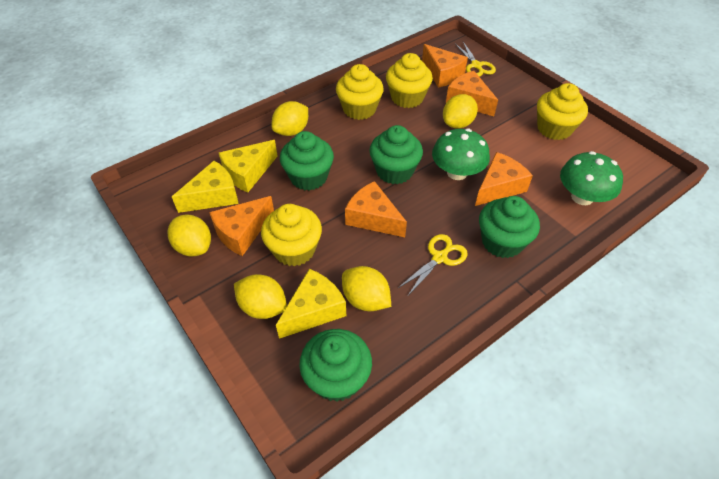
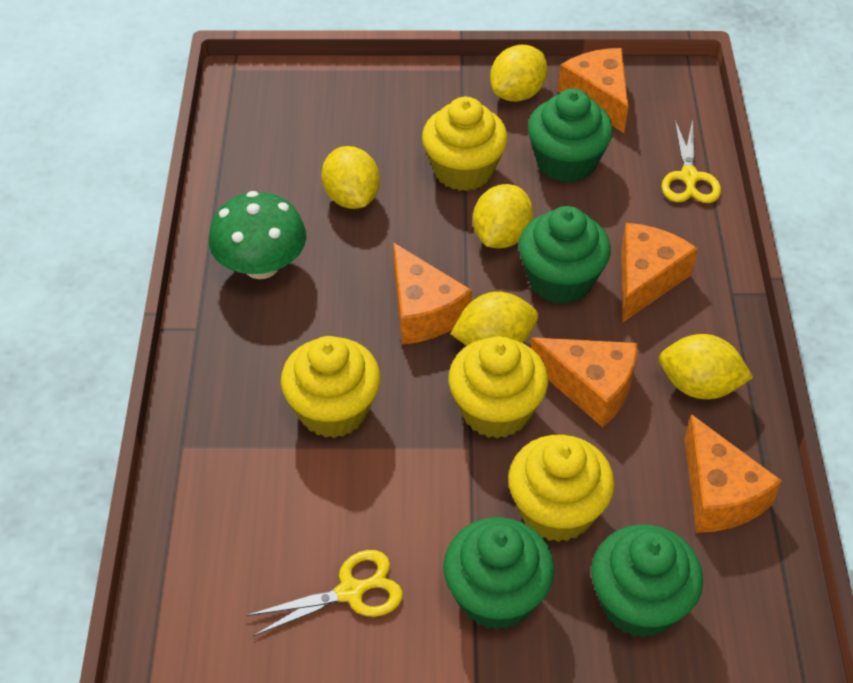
green mushroom: [432,129,490,180] [560,151,623,205] = 2 -> [208,191,306,279] = 1
yellow cheese: [172,161,239,213] [219,140,277,193] [276,269,346,339] = 3 -> none = 0

